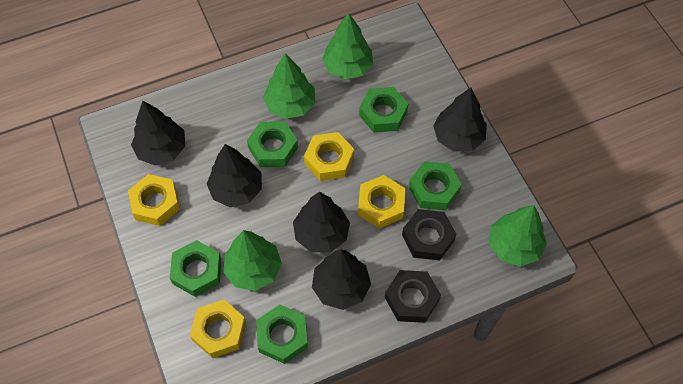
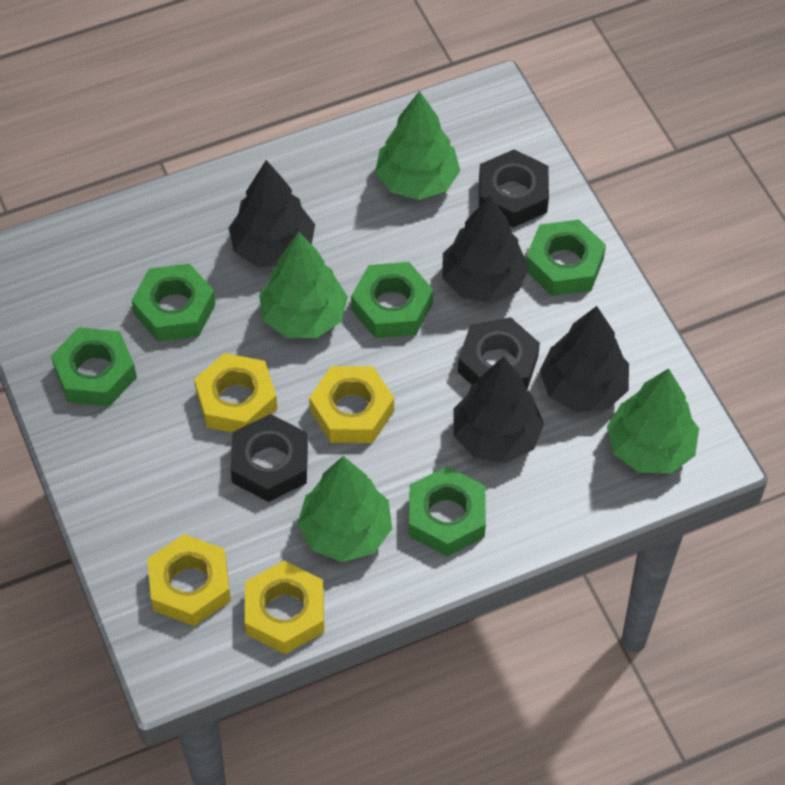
black nut: [385,270,441,323] [402,209,456,260] = 2 -> [230,414,308,502] [458,317,540,390] [479,150,549,228] = 3
black tree: [131,101,185,165] [207,144,262,207] [293,192,350,252] [312,250,371,310] [433,88,487,152] = 5 -> [229,160,315,267] [442,195,529,303] [453,357,544,463] [540,306,629,412] = 4

